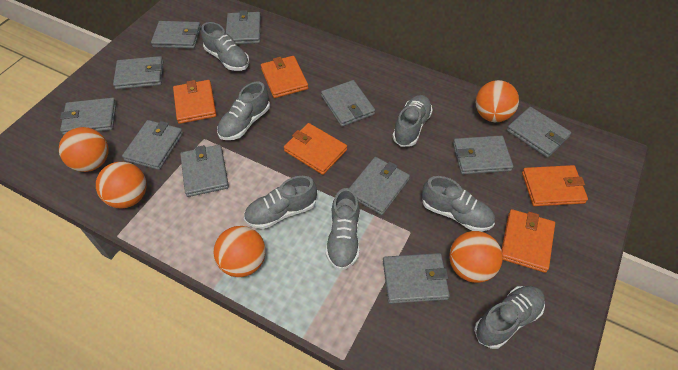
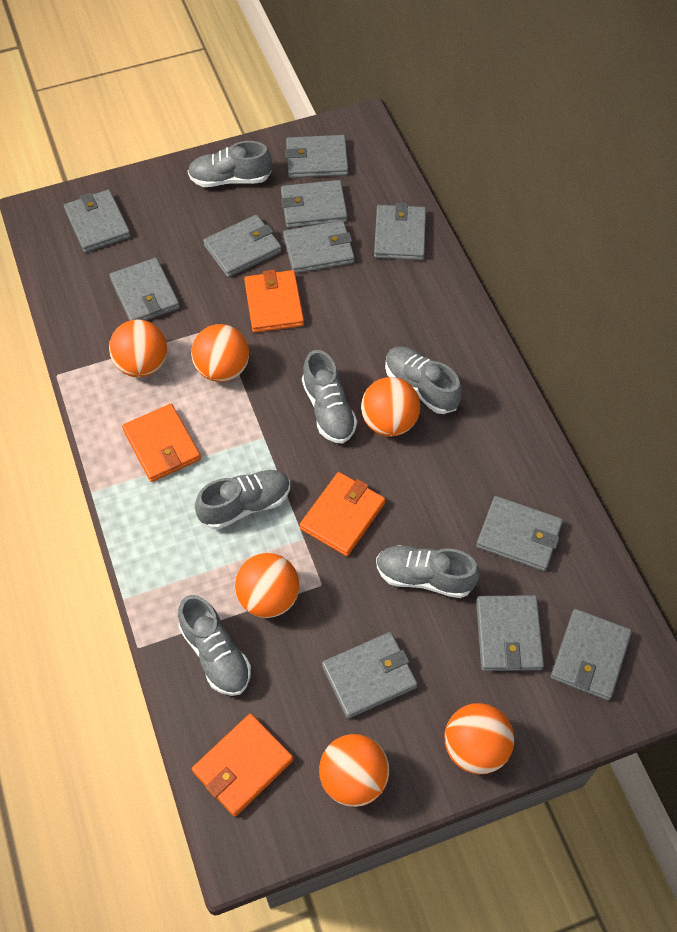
grey shoe: [201,22,249,71] [217,82,270,140] [244,176,317,229] [326,188,360,270] [392,95,433,147] [422,176,495,232] [474,286,545,349] = 7 -> [178,595,251,696] [188,141,272,187] [195,470,290,530] [302,350,357,443] [376,545,480,598] [385,346,462,414] = 6
orange ball: [59,127,109,172] [96,162,147,209] [214,226,266,277] [449,231,503,283] [476,80,519,122] = 5 -> [109,320,167,377] [191,324,249,382] [235,553,300,618] [319,734,389,807] [361,377,420,436] [445,703,514,774] = 6
orange wallet: [173,80,217,124] [261,56,308,98] [284,123,347,175] [501,209,555,273] [522,165,588,206] = 5 -> [122,404,201,482] [192,714,293,817] [244,270,304,333] [300,472,385,556] = 4

